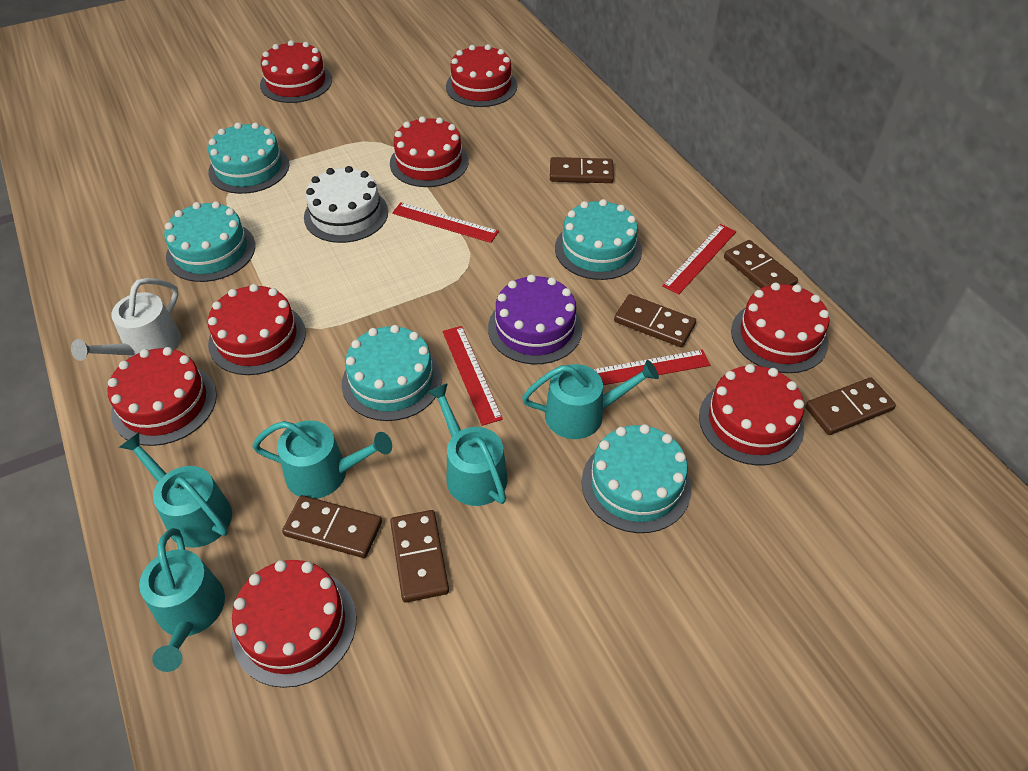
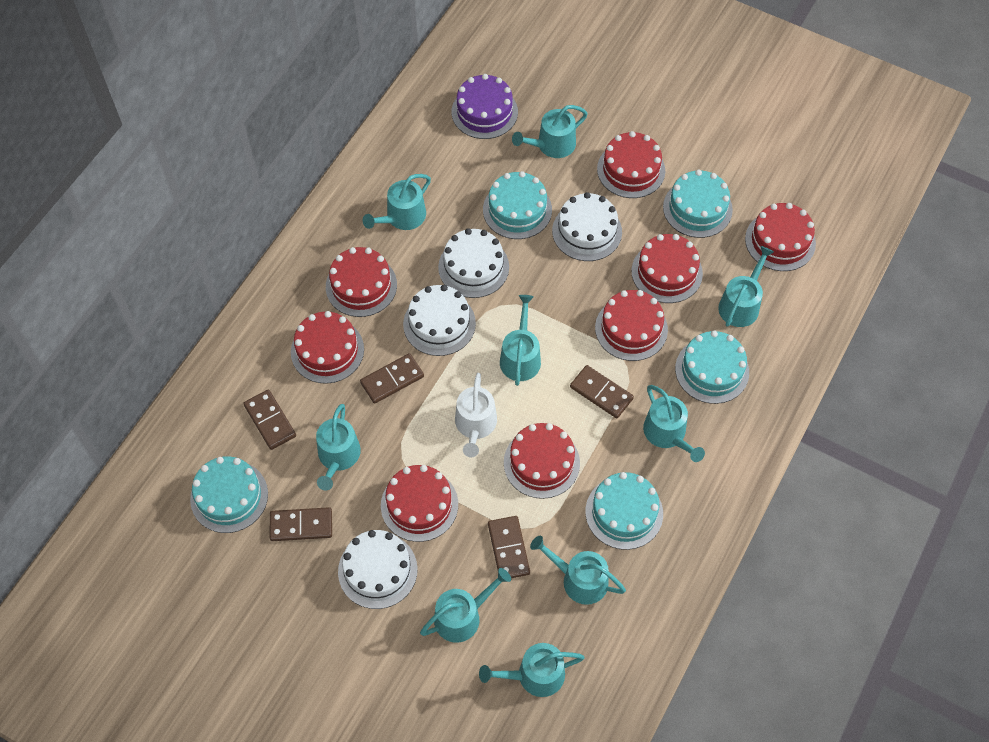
brown domino: [282,495,382,558] [390,510,449,603] [550,157,614,183] [614,294,696,347] [724,240,798,288] [805,377,896,435] = 6 -> [243,390,296,450] [269,507,332,541] [360,353,424,404] [488,516,530,578] [570,365,634,418] = 5
red ruler: [392,202,499,243] [442,326,503,426] [593,350,710,385] [662,224,736,295] = 4 -> none = 0
turquoise watering can: [119,433,232,548] [139,528,225,672] [252,420,392,499] [428,383,508,506] [522,360,659,439] = 5 -> [316,404,361,491] [363,174,431,230] [420,568,511,643] [479,643,585,697] [500,295,541,386] [512,105,588,158] [530,536,626,605] [643,385,705,462] [718,246,774,327] = 9
white cake: [304,166,388,243] = 1 -> [338,530,418,609] [403,285,476,356] [438,228,509,298] [552,192,622,261] = 4

